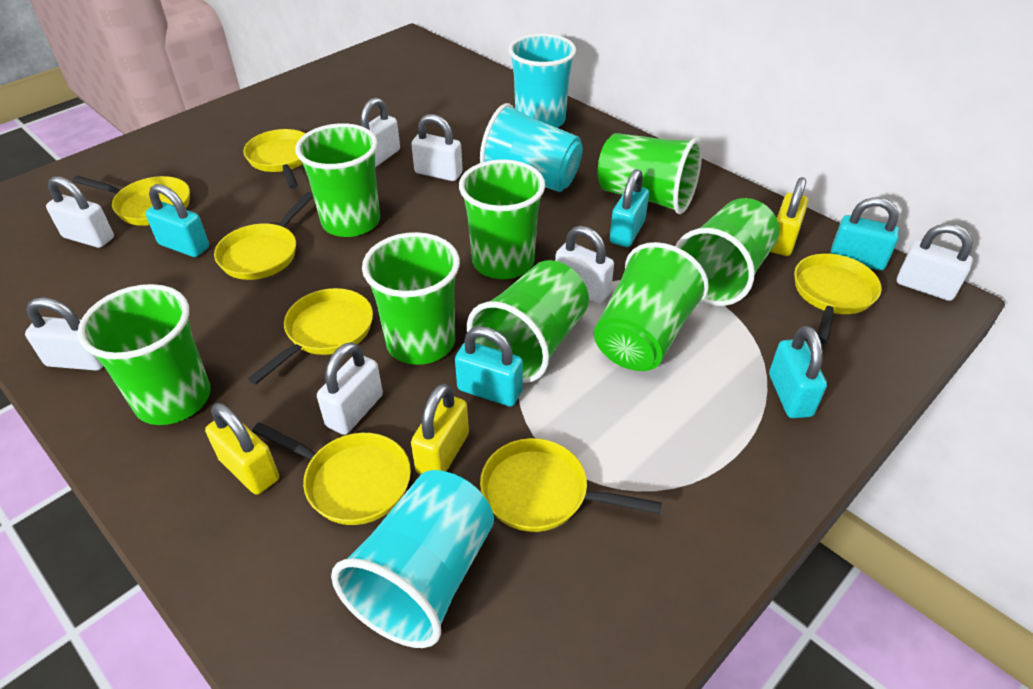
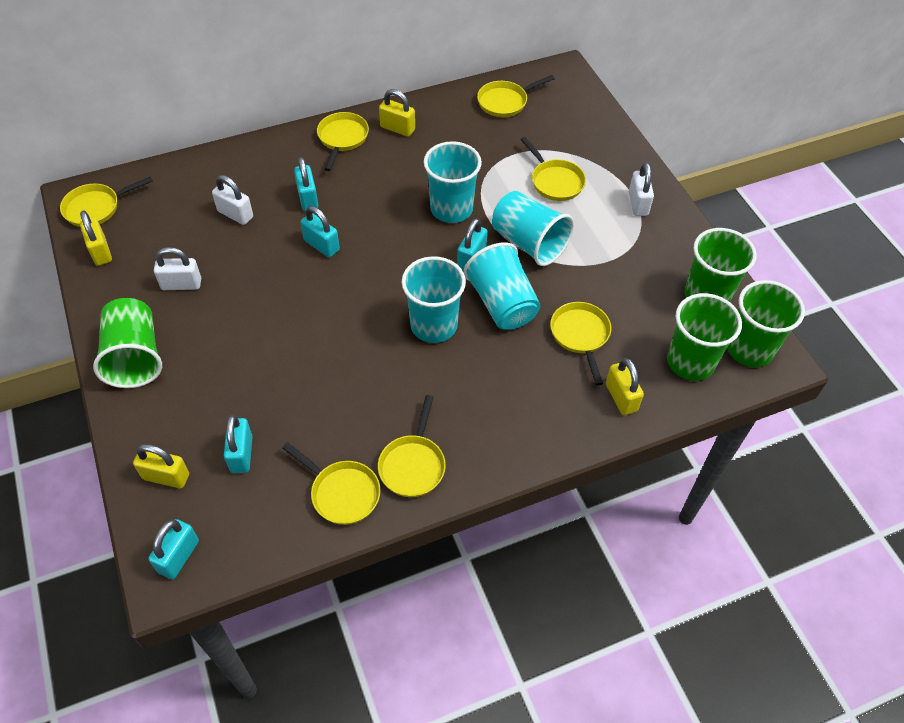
green cup: [78,284,211,425] [295,123,380,237] [362,232,460,365] [459,159,545,279] [467,260,589,383] [594,242,709,371] [597,133,702,214] [675,198,779,306] = 8 -> [93,298,162,388] [667,293,742,381] [684,228,757,302] [727,280,805,367] = 4
turquoise cup: [331,470,494,648] [480,103,583,192] [508,33,576,128] = 3 -> [401,256,466,343] [424,141,482,223] [463,242,540,330] [492,191,574,266] = 4
white padlock: [25,297,103,370] [46,176,114,248] [317,342,383,435] [361,97,400,167] [411,114,463,181] [555,226,614,304] [897,224,973,301] = 7 -> [154,247,201,290] [212,175,253,225] [629,162,654,216] = 3
yellow padlock: [205,403,279,495] [411,384,469,474] [770,177,809,256] = 3 -> [80,210,112,266] [133,444,189,489] [379,89,415,137] [606,358,644,415] = 4

